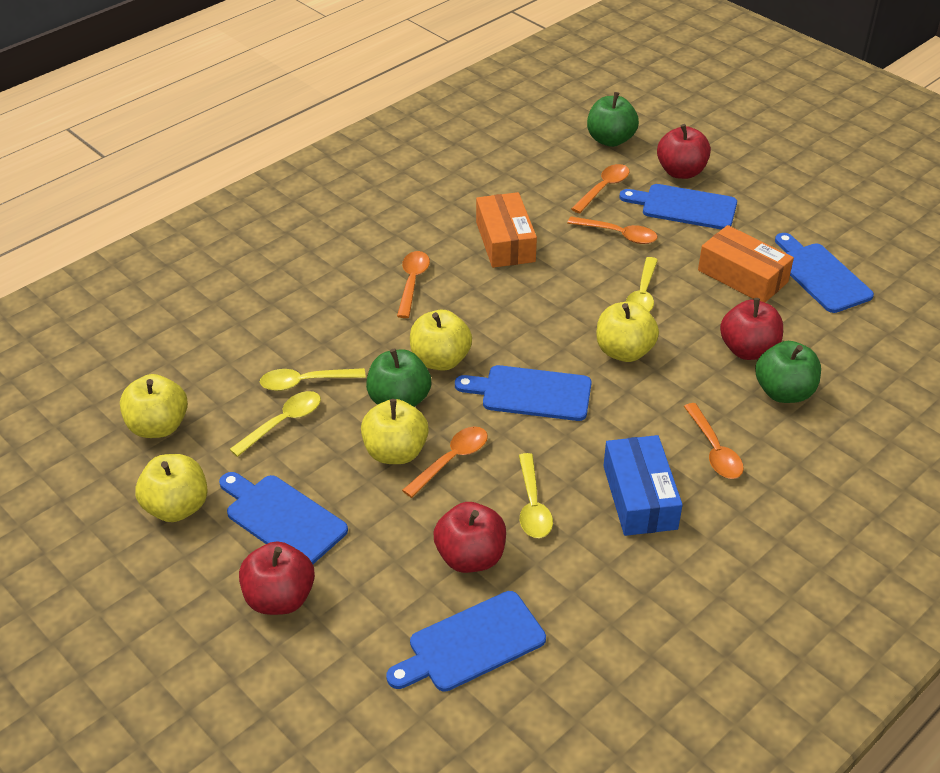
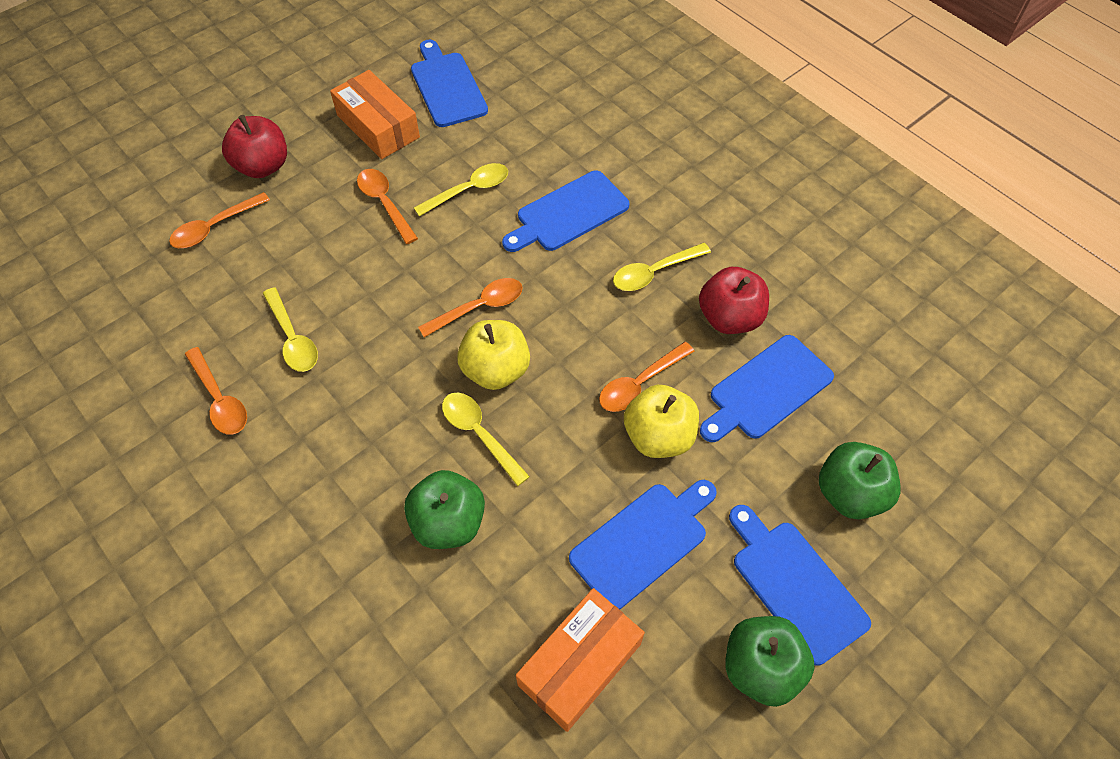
blue box: [603,435,683,536] = 1 -> none = 0
red apple: [239,541,315,615] [434,502,506,573] [657,124,711,179] [720,298,783,360] = 4 -> [222,115,287,178] [699,267,769,334] = 2
yellow apple: [120,374,188,438] [135,454,208,522] [361,399,429,464] [410,310,472,371] [596,301,659,362] = 5 -> [457,320,530,390] [624,385,699,458] = 2

